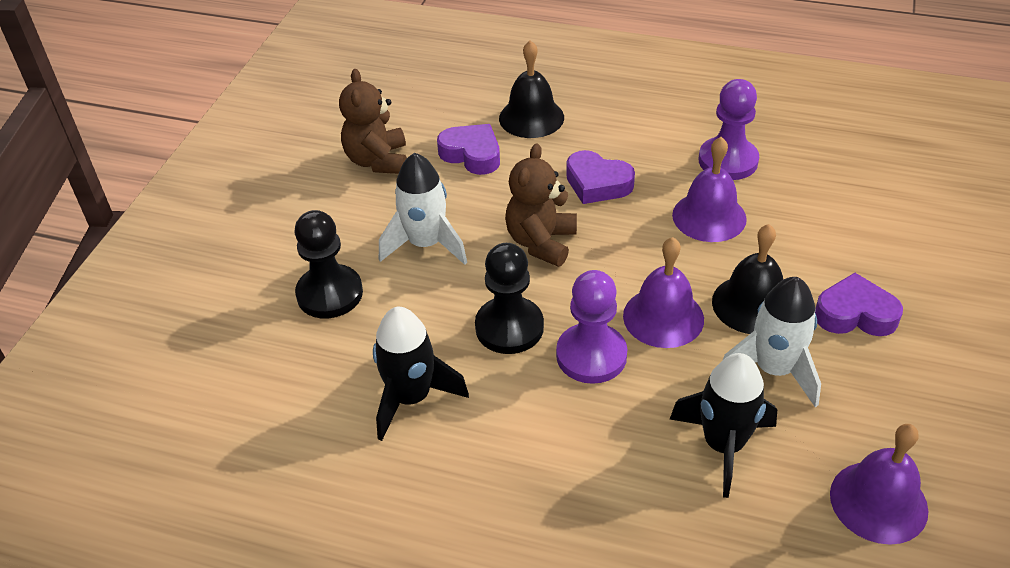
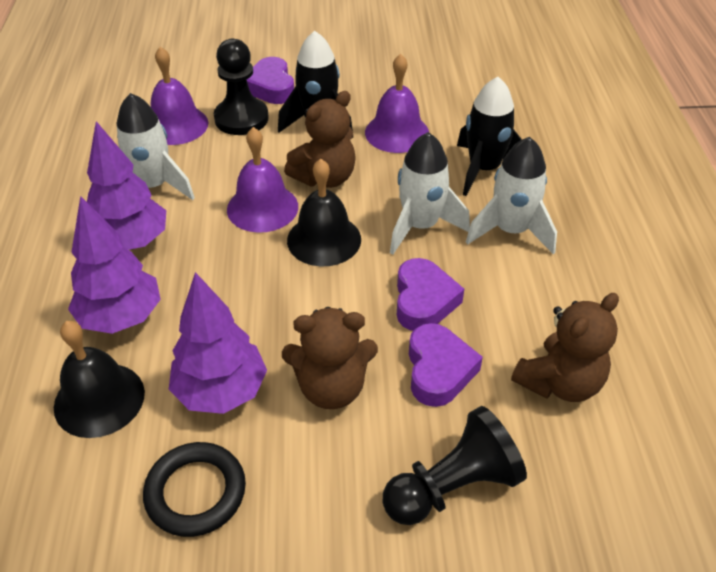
black ring: none = 0 -> [143,442,246,537] = 1
brown teddy bear: [339,69,407,174] [505,143,577,267] = 2 -> [282,307,378,409] [284,91,356,188] [511,293,619,402] = 3
purple pawn: [556,270,627,384] [698,79,759,180] = 2 -> none = 0
purple tree: none = 0 -> [68,196,161,334] [87,121,166,250] [169,272,267,414] = 3
white rocket: [379,153,467,265] [723,277,821,407] = 2 -> [116,93,195,200] [390,132,470,254] [466,137,557,254] = 3

